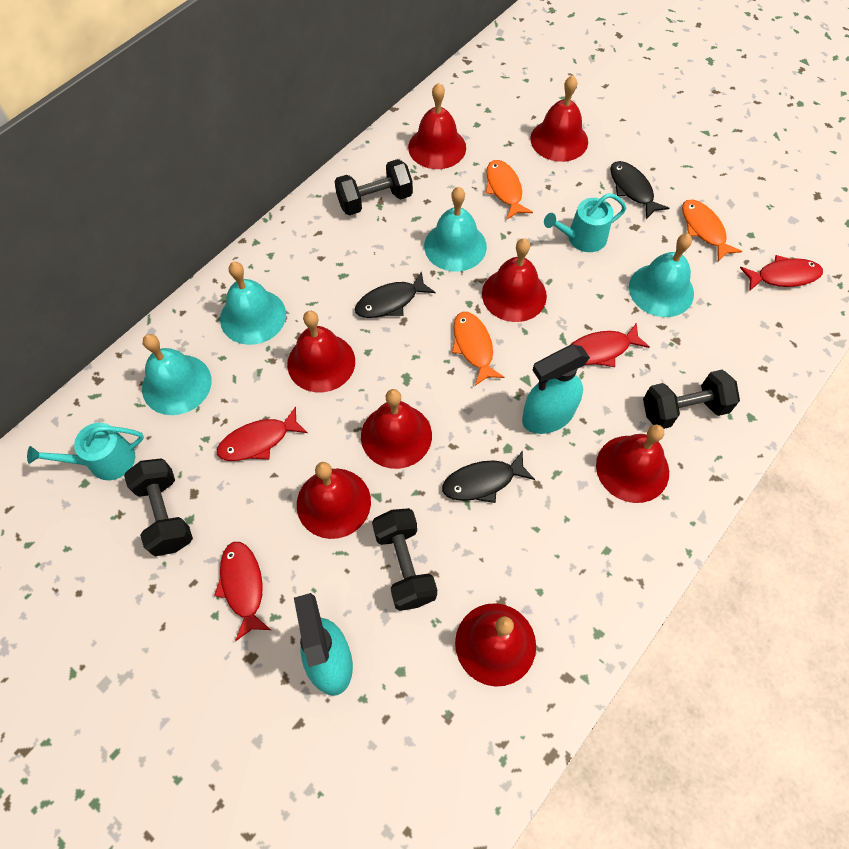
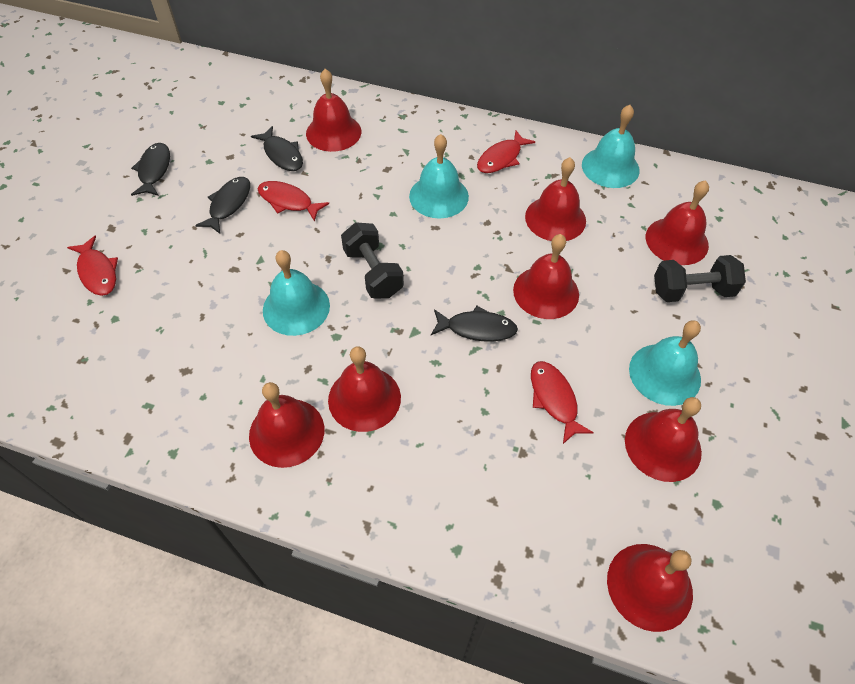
black dumbbell: [124,458,193,556] [334,159,413,215] [372,508,437,611] [643,370,740,429] = 4 -> [341,222,404,298] [654,255,746,302] = 2
black fish: [355,271,435,318] [442,450,535,503] [610,161,669,219] = 3 -> [131,143,170,196] [195,177,250,234] [251,126,303,171] [431,306,518,342] = 4
orange fish: [452,312,504,386] [486,160,533,219] [682,200,742,261] = 3 -> none = 0
turquoise spray bottle: [294,593,353,696] [522,344,590,434] = 2 -> none = 0
turquoise watering can: [27,423,144,480] [544,193,626,252] = 2 -> none = 0

